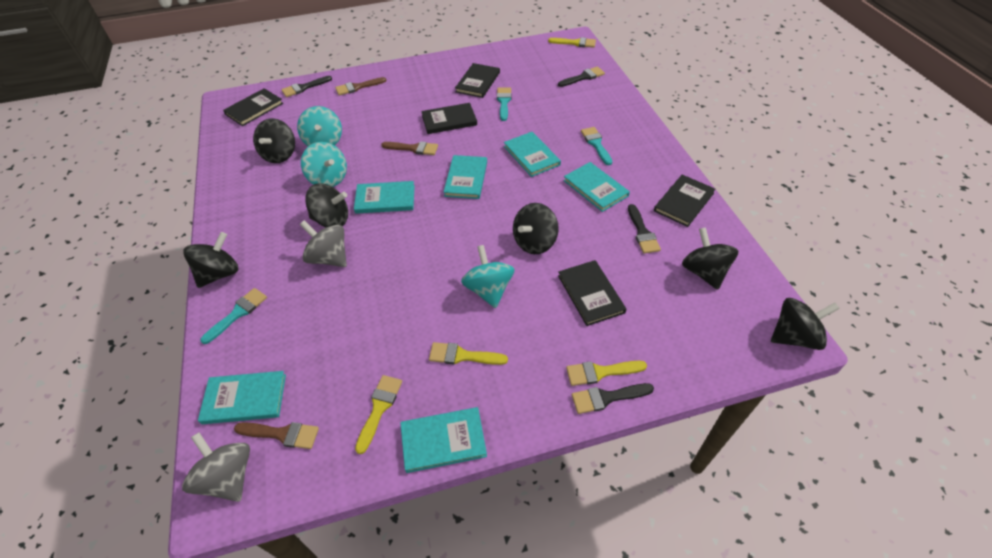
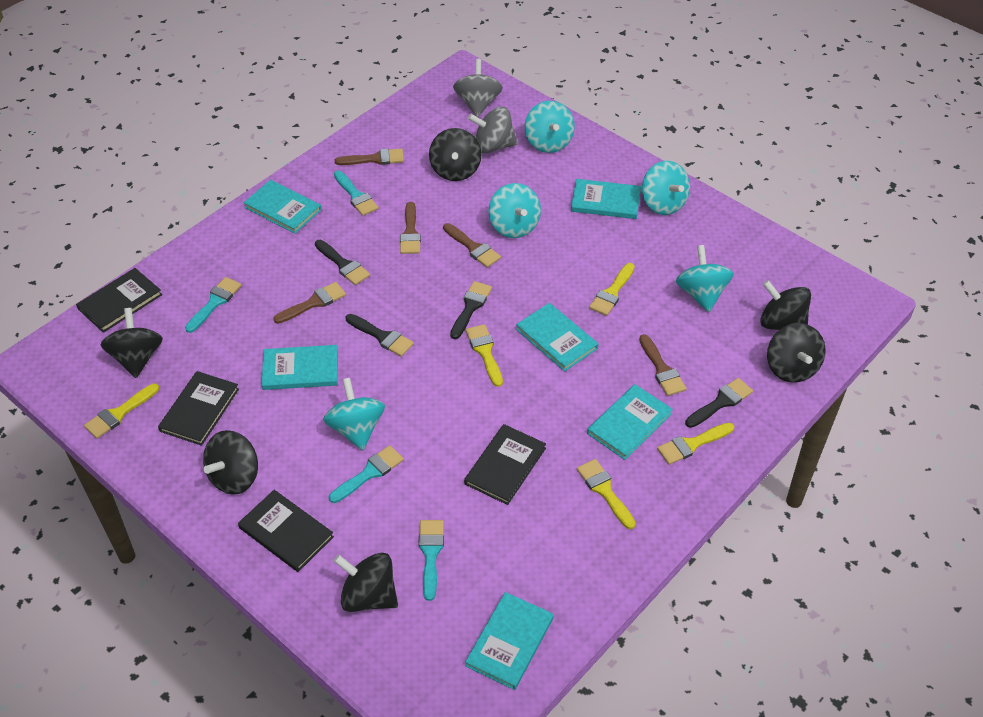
black book: [223,88,283,126] [421,103,477,134] [455,63,500,98] [558,260,626,326] [654,175,715,227] = 5 -> [76,268,162,333] [158,371,239,446] [238,490,334,572] [464,424,546,505] = 4
brown brush: [234,422,319,449] [335,77,387,95] [381,141,438,155] = 3 -> [273,282,346,324] [335,149,404,165] [400,202,421,254] [443,223,501,267] [639,334,687,396] = 5
turquoise brush: [200,288,267,344] [497,87,512,121] [581,127,612,165] = 3 -> [185,277,242,333] [329,445,404,503] [334,170,379,216] [419,520,444,601] = 4
turquoise spinning top: [297,106,342,146] [301,142,347,187] [461,245,514,308] = 3 -> [323,378,385,450] [489,183,541,238] [525,101,575,153] [642,161,690,215] [676,245,734,312] = 5
yellow brush: [355,375,402,454] [429,342,508,365] [548,37,596,48] [566,361,647,386] = 4 -> [84,383,159,439] [466,324,503,387] [577,459,636,529] [589,263,635,316] [657,423,734,465] = 5

